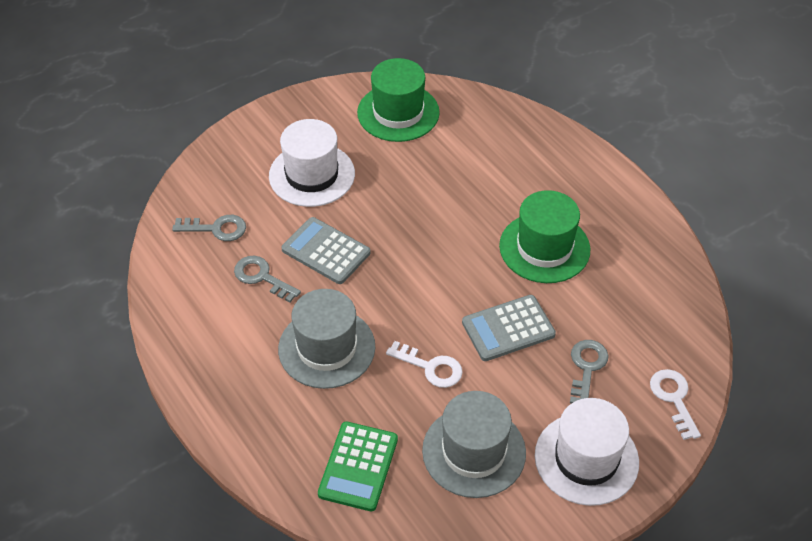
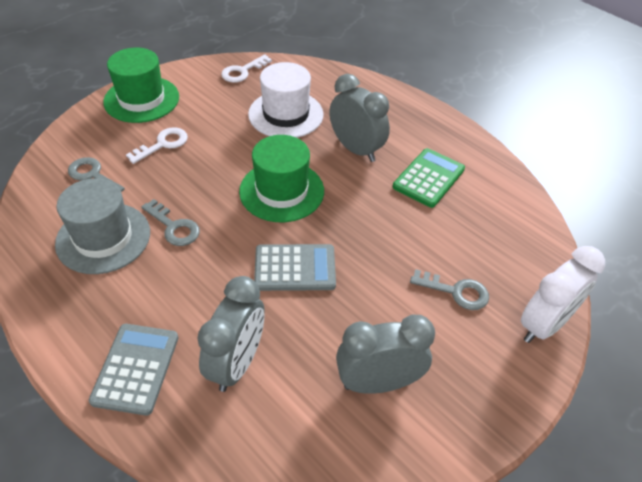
grey clock: none = 0 -> [197,276,265,392] [329,74,390,162] [336,315,435,394] = 3
grey hat: [278,289,375,389] [422,391,526,498] = 2 -> [55,178,150,274] = 1
white clock: none = 0 -> [521,246,605,343] = 1
white hat: [269,119,355,207] [535,398,639,506] = 2 -> [248,62,323,138] = 1

